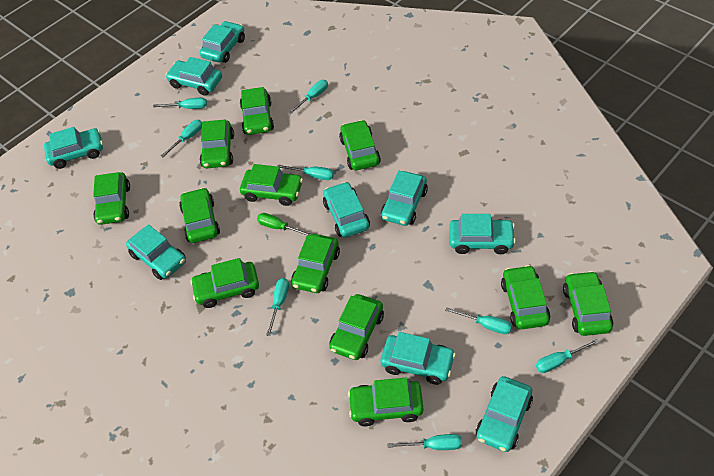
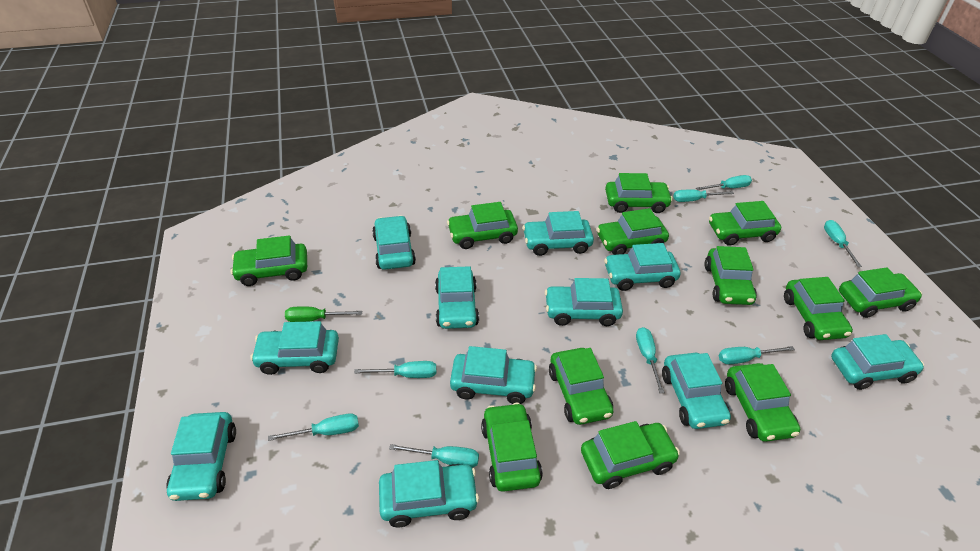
turquoise car: [44,127,103,169] [126,224,186,280] [166,57,222,96] [200,21,245,63] [323,182,370,238] [381,171,428,226] [381,332,456,385] [449,214,516,254] [476,376,533,452] = 9 -> [166,412,236,501] [251,321,339,375] [372,215,416,270] [379,460,479,527] [435,266,479,329] [450,346,537,404] [523,211,594,256] [545,278,623,326] [604,243,681,291] [662,353,731,429] [831,334,924,390] = 11

